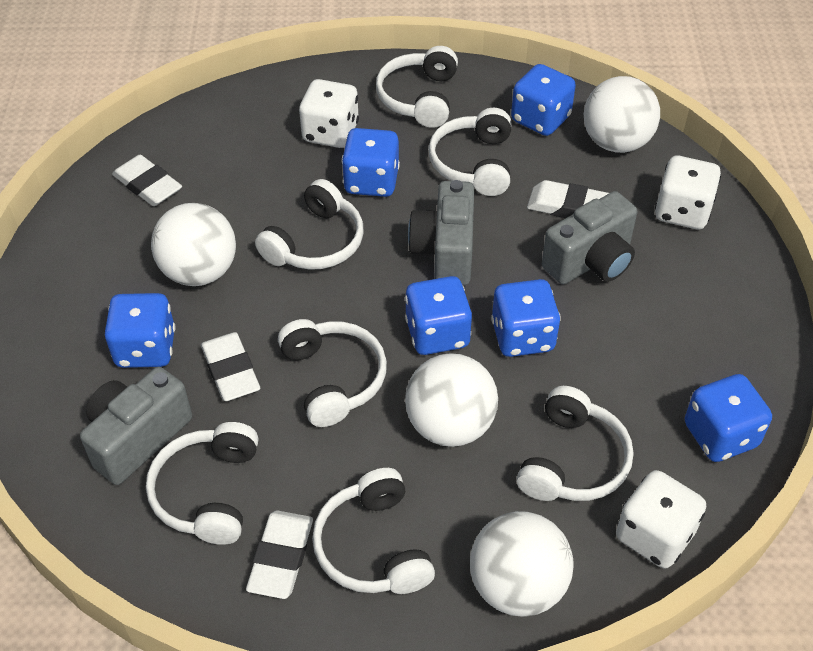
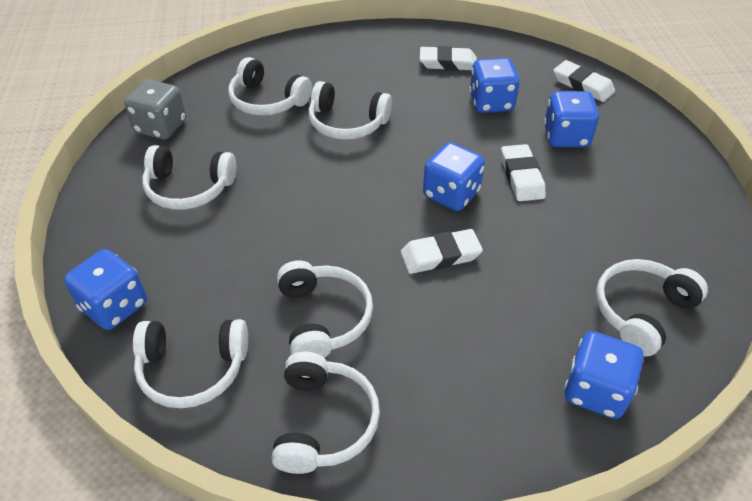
blue dice: [105,293,175,368] [342,128,400,197] [405,276,472,355] [491,279,561,357] [511,64,576,136] [685,374,772,462] = 6 -> [64,249,147,330] [423,142,485,211] [469,58,520,113] [544,91,599,147] [564,331,644,419] = 5
grey camera: [80,367,192,485] [408,180,474,285] [542,191,637,285] = 3 -> none = 0
grey dice: none = 0 -> [124,79,186,139] = 1
white ball: [151,203,236,286] [405,353,498,447] [470,511,574,616] [584,76,660,153] = 4 -> none = 0
white dice: [299,79,359,148] [616,470,706,568] [655,156,721,229] = 3 -> none = 0

